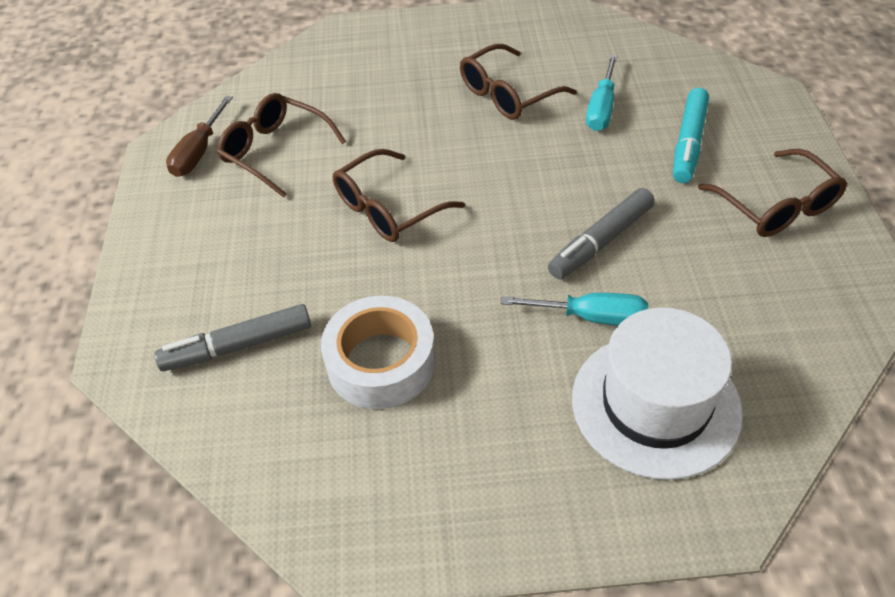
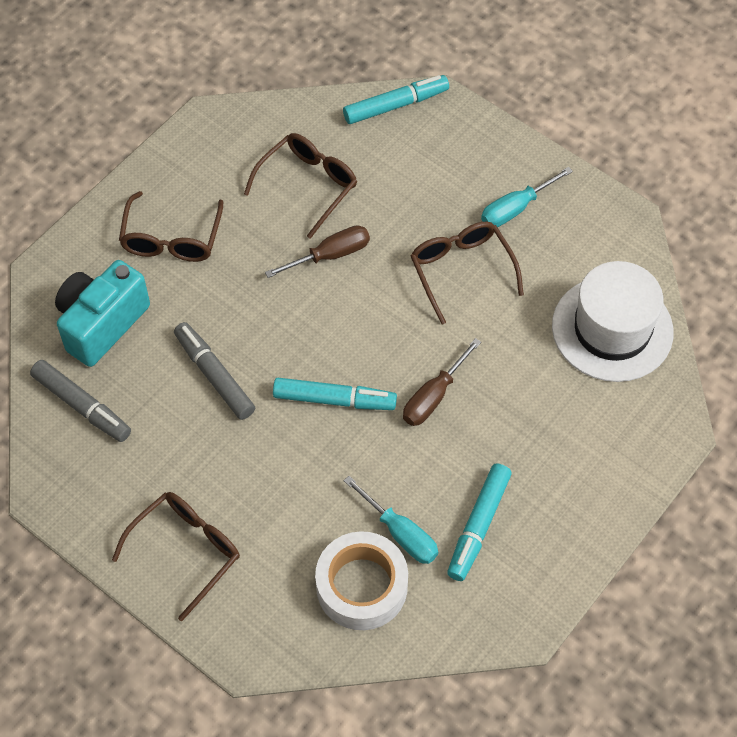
brown screwdriver: [166,96,233,177] = 1 -> [265,225,370,278] [403,338,481,426] = 2
turquoise camera: none = 0 -> [55,260,150,367] = 1
turquoise marker: [673,88,709,183] = 1 -> [273,378,397,410] [343,75,449,124] [447,463,512,581] = 3

